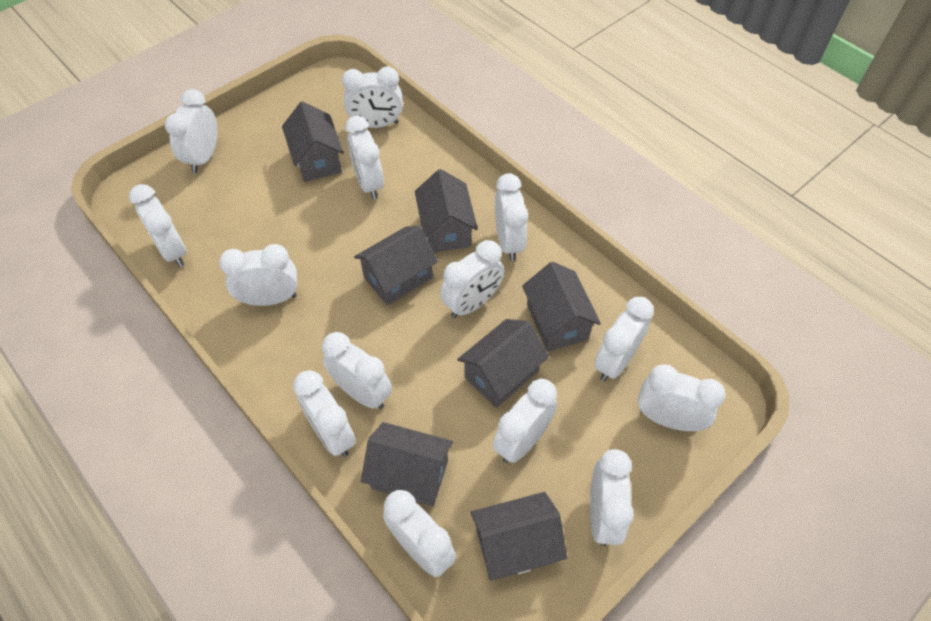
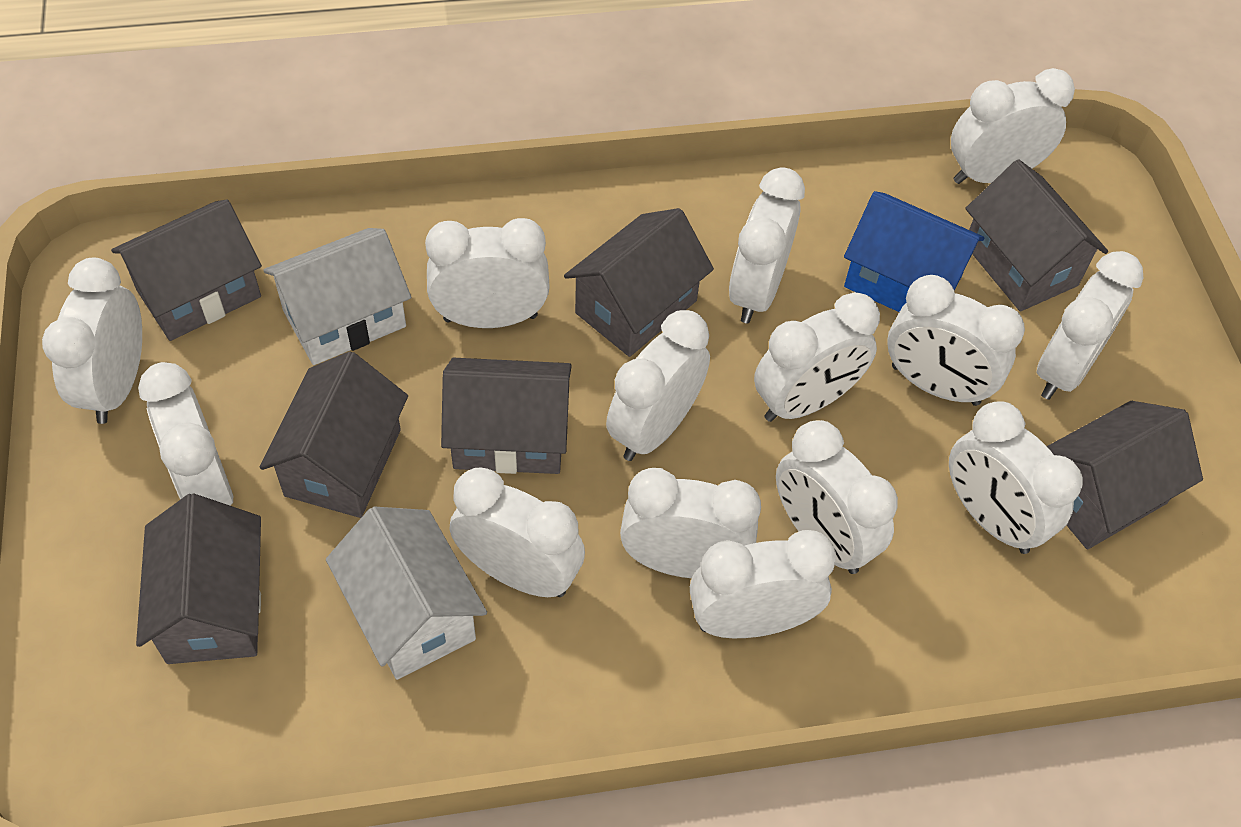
blue house: none = 0 -> [844,191,984,312] = 1
white house: none = 0 -> [264,228,411,365] [326,506,487,680] = 2

